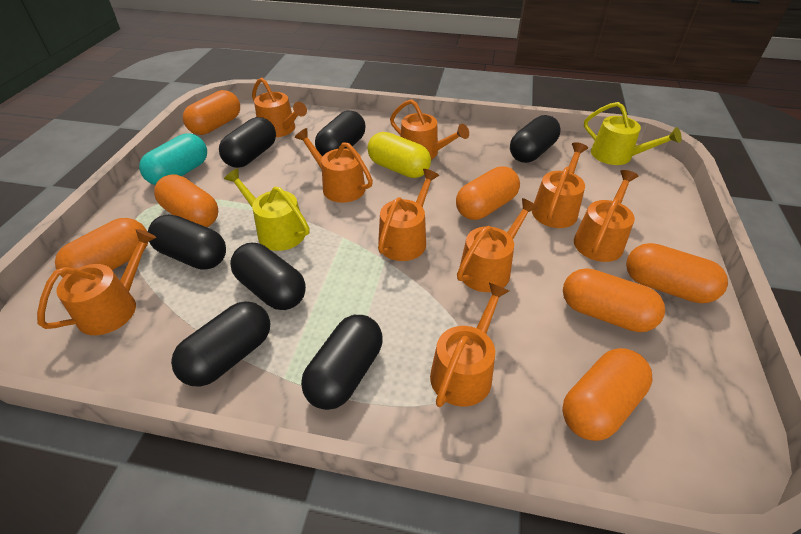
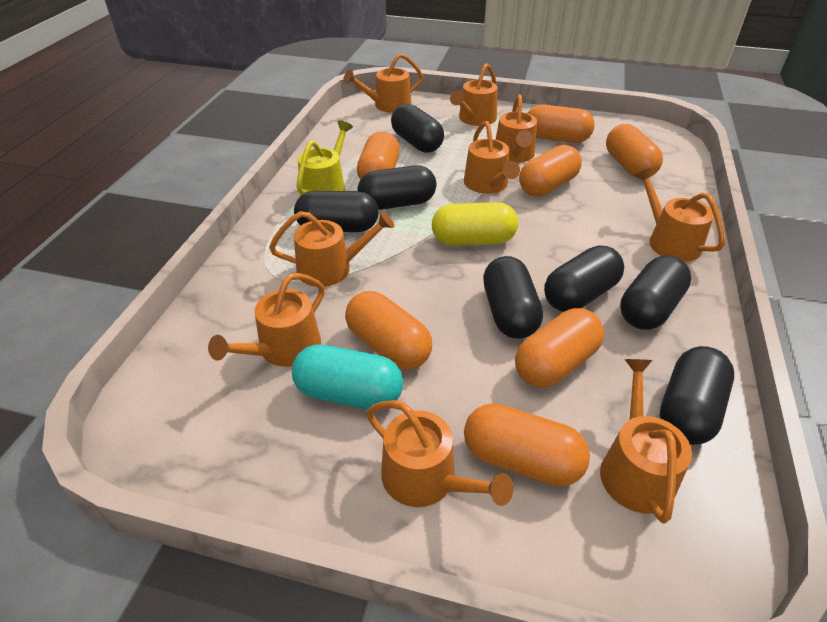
yellow watering can: [224,168,310,251] [584,102,682,165] = 2 -> [297,120,353,196] = 1

